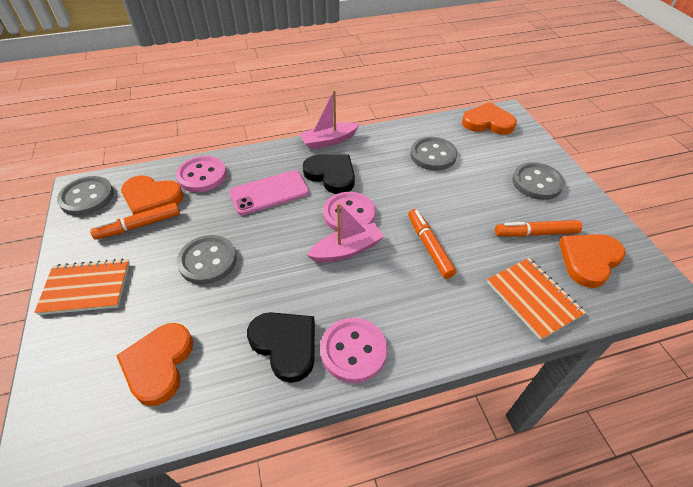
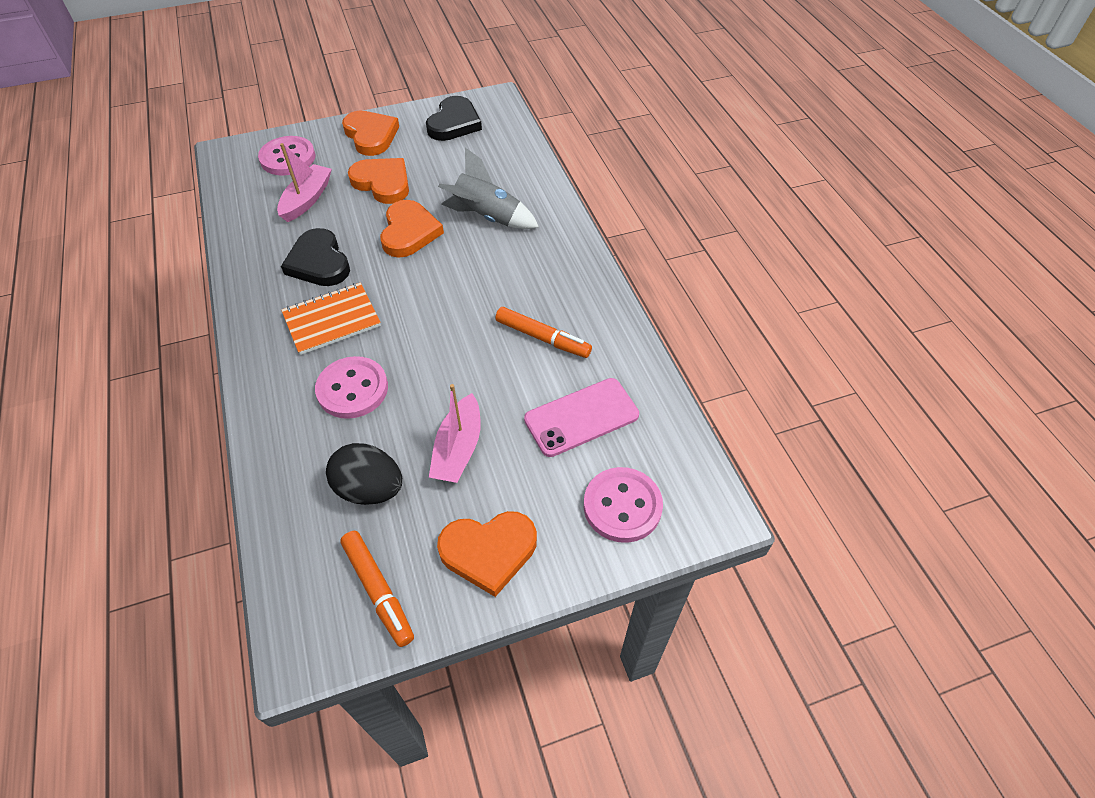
black egg: none = 0 -> [326,443,402,505] = 1
grey button: [57,176,114,216] [177,235,237,284] [410,137,457,171] [512,162,565,200] = 4 -> none = 0
grey rocket: none = 0 -> [438,148,539,229] = 1
orange marker: [90,203,180,240] [408,209,456,279] [495,220,582,237] = 3 -> [340,531,414,647] [495,307,592,358] = 2
orange notebook: [34,258,130,315] [487,258,586,340] = 2 -> [281,283,381,355] = 1

